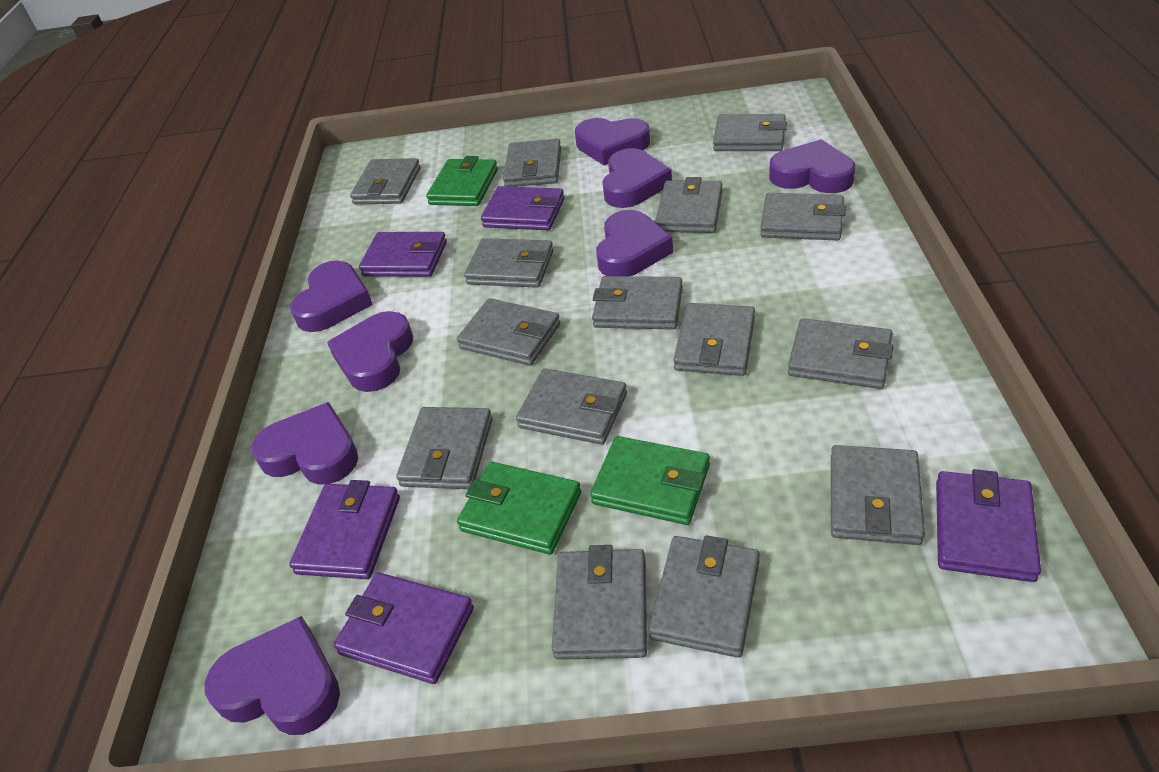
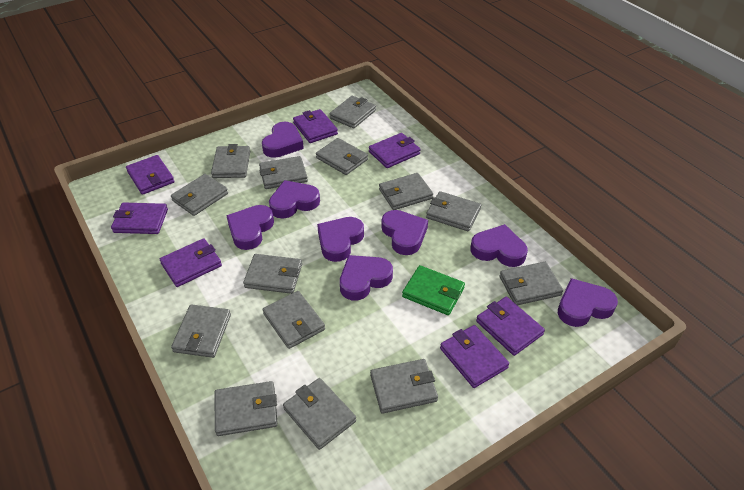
green wallet: [426,156,498,206] [457,462,581,554] [590,436,710,525] = 3 -> [402,265,465,315] = 1
grey wallet: [350,158,421,204] [396,407,492,489] [457,298,560,366] [464,238,554,288] [503,139,561,187] [516,369,627,444] [552,545,647,660] [592,276,683,330] [649,535,760,658] [655,177,723,233] [673,303,755,376] [713,114,787,151] [760,193,846,241] [788,318,893,389] [831,445,925,545] = 15 -> [171,174,228,216] [171,304,231,358] [211,144,250,178] [214,381,278,436] [243,254,302,294] [259,156,308,189] [263,291,325,349] [283,378,356,450] [316,138,368,175] [330,96,376,129] [370,359,438,414] [379,173,433,210] [426,191,481,231] [499,262,563,305] = 14
purple wallet: [289,480,400,579] [334,573,474,684] [359,232,447,277] [481,186,565,230] [936,469,1041,582] = 5 -> [111,202,168,234] [126,155,175,195] [160,238,222,287] [293,109,338,143] [369,133,421,168] [440,325,509,388] [476,297,545,356] = 7

